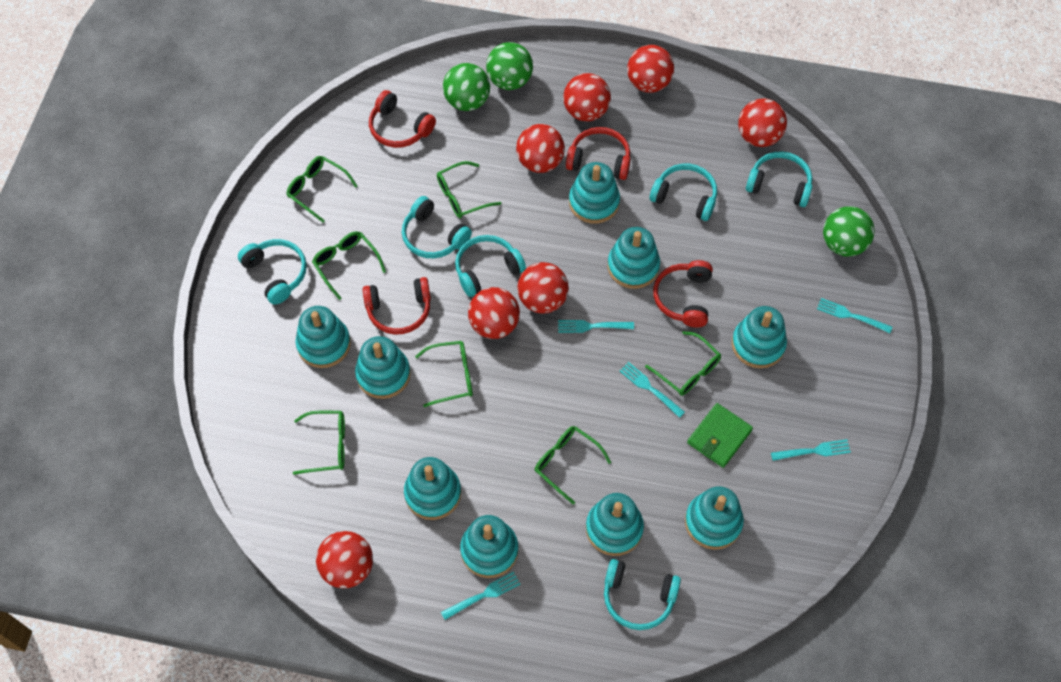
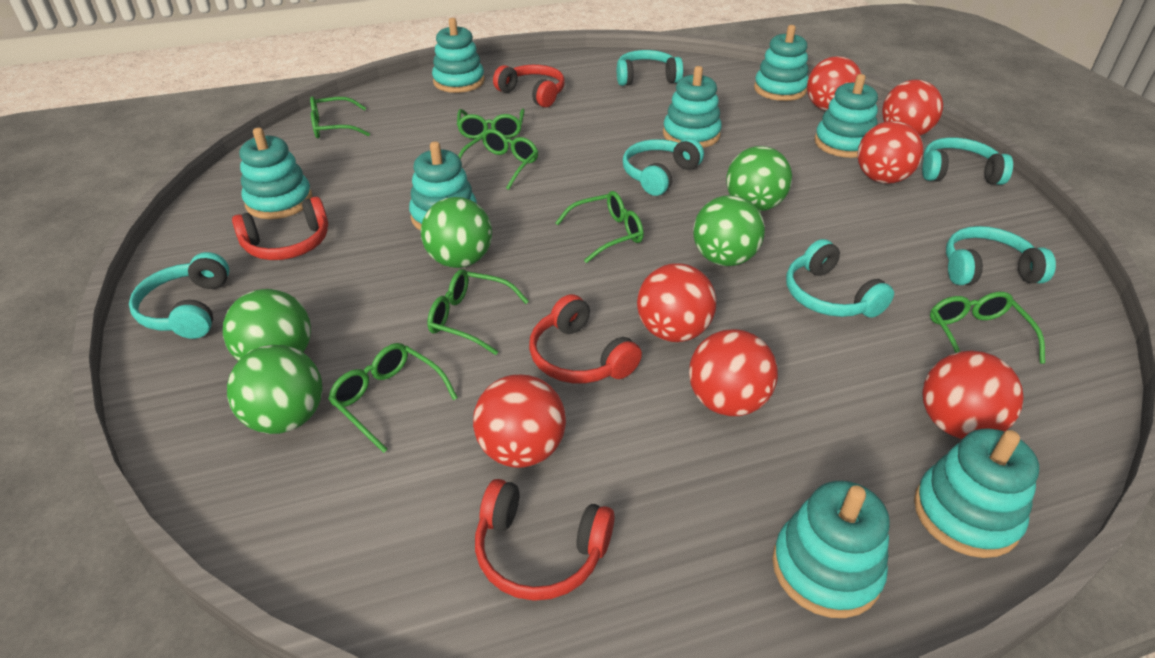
green ball: [443,63,490,111] [486,42,533,90] [823,206,875,257] = 3 -> [223,289,311,361] [227,345,322,434] [421,197,492,268] [693,195,765,266] [726,146,792,211] = 5
green wallet: [687,403,753,468] = 1 -> none = 0
turquoise fork: [441,571,521,620] [558,320,634,333] [620,362,685,418] [771,439,851,461] [817,298,892,333] = 5 -> none = 0
turquoise stacking toy: [296,306,351,368] [355,336,411,399] [404,457,461,520] [460,515,518,578] [569,162,620,224] [586,493,644,556] [608,227,660,289] [685,486,744,550] [732,306,787,368] = 9 -> [239,128,313,219] [409,141,477,231] [432,18,485,93] [663,66,722,148] [754,25,809,101] [772,481,890,618] [814,74,878,158] [914,429,1039,558] = 8

